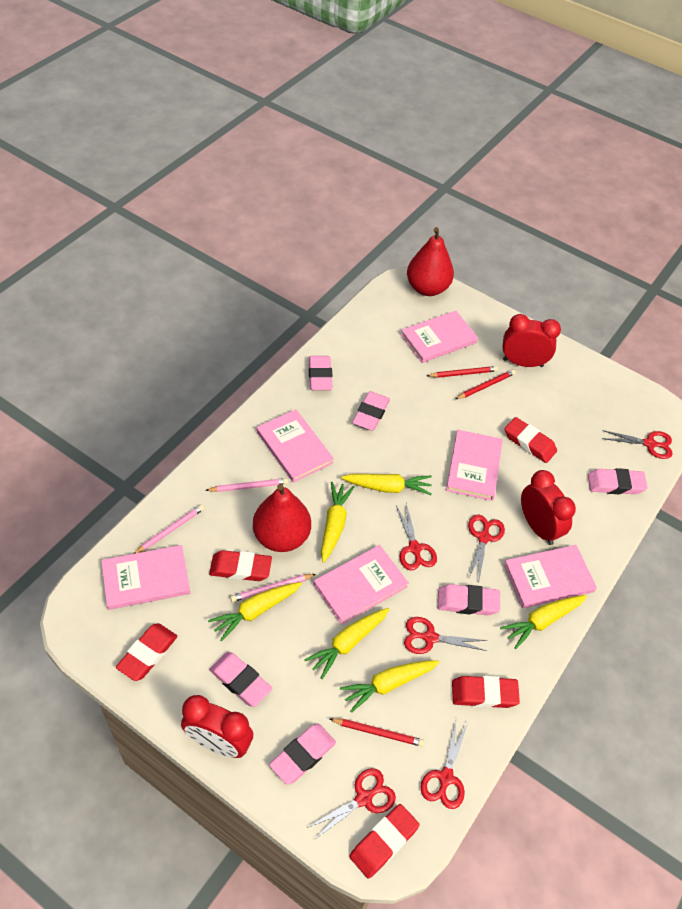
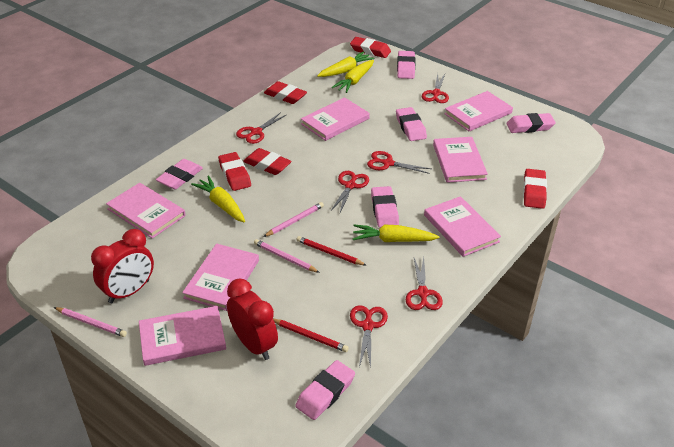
pink book: [101,545,190,610] [257,409,334,483] [314,545,408,625] [401,311,478,363] [446,430,503,501] [504,545,597,608] = 6 -> [106,183,186,239] [139,306,226,366] [182,243,259,311] [301,97,370,141] [424,196,501,257] [433,137,488,183] [444,91,513,131] = 7
red clock: [181,695,253,758] [503,314,561,367] [521,470,576,545] = 3 -> [91,229,154,303] [227,279,278,360] = 2
red pear: [253,484,311,552] [407,227,454,296] = 2 -> none = 0
red pencil: [330,718,425,747] [427,366,498,378] [456,370,515,399] = 3 -> [273,318,349,352] [297,236,367,266] = 2
yellow carrot: [208,582,302,641] [304,608,389,679] [321,482,354,563] [340,660,440,713] [341,474,432,495] [500,595,587,649] = 6 -> [191,176,245,223] [317,51,374,77] [332,60,374,93] [353,224,440,242] = 4

